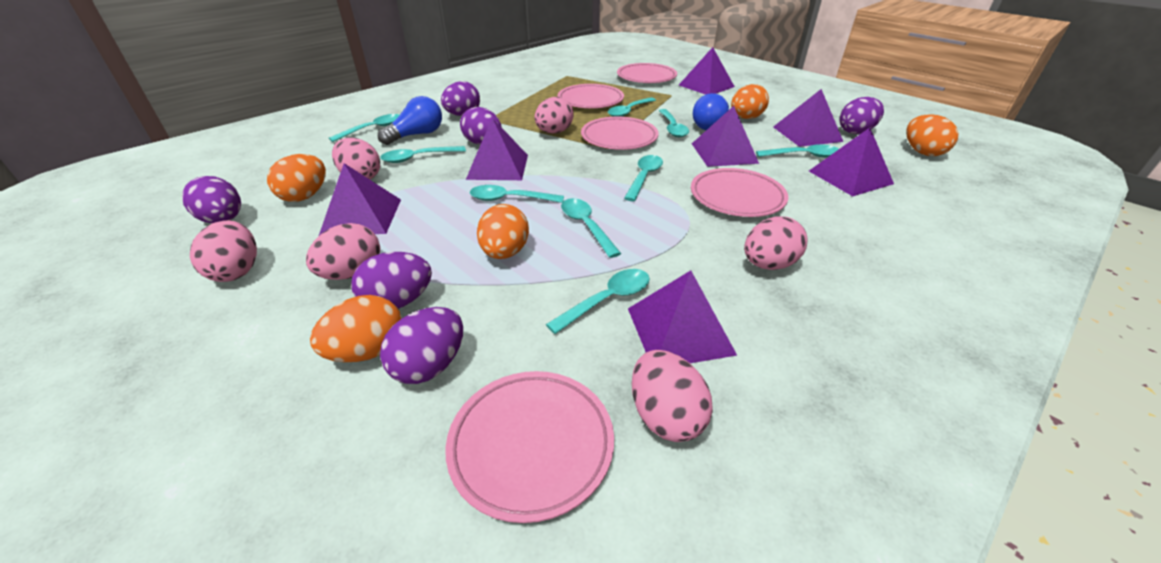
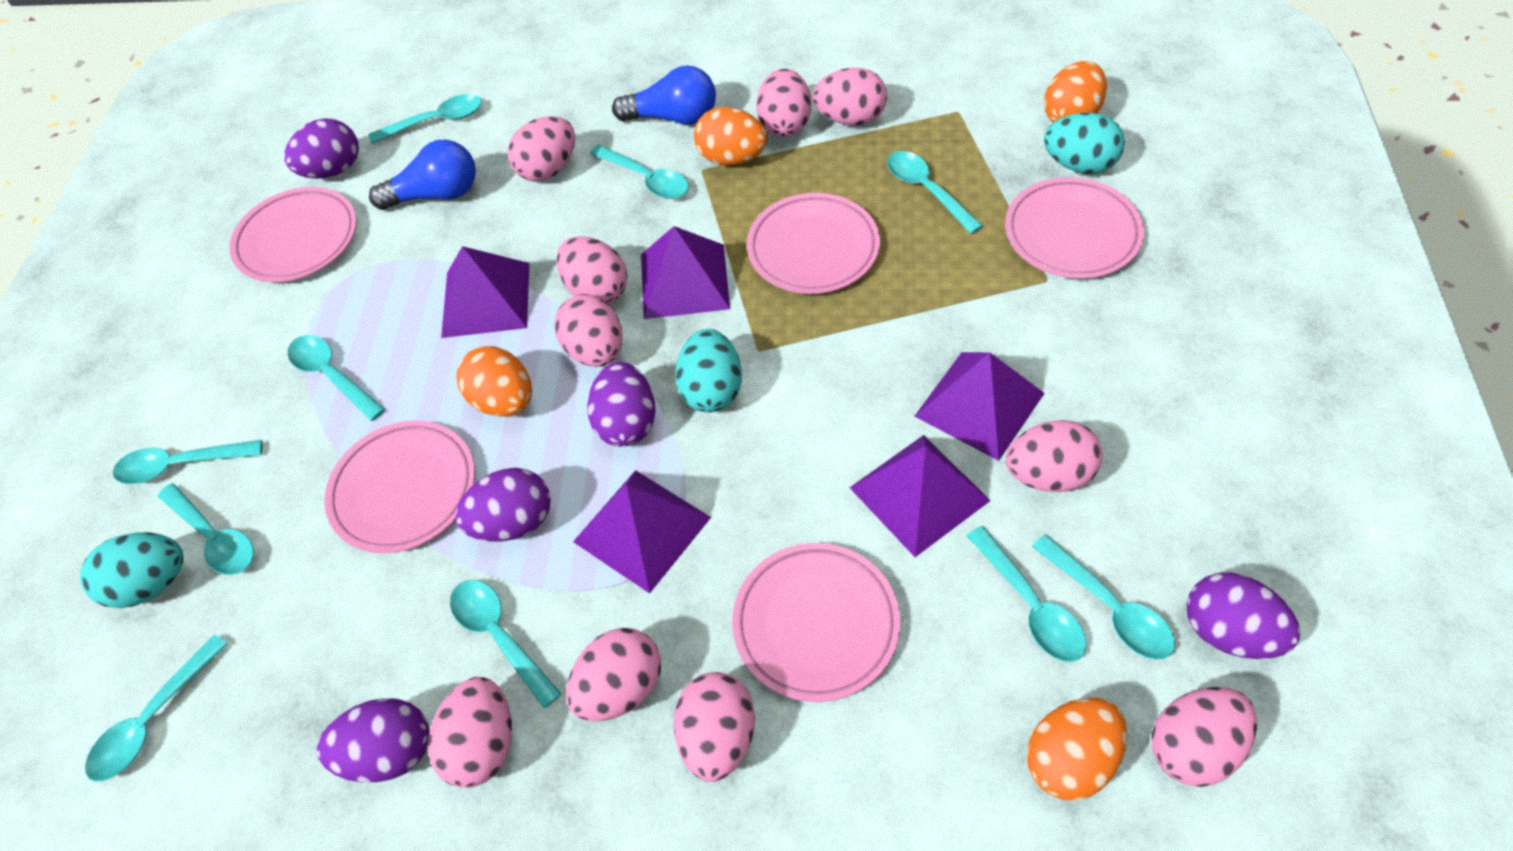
orange egg: [267,154,326,202] [310,295,402,362] [477,204,529,259] [731,84,769,119] [906,114,958,156] = 5 -> [456,346,532,417] [694,107,767,165] [1027,698,1127,801] [1044,61,1107,123] = 4
pink egg: [190,220,257,282] [306,223,380,280] [332,138,380,179] [535,97,574,133] [632,350,713,442] [744,216,808,270] = 6 -> [428,677,512,788] [508,116,575,182] [555,294,623,367] [556,236,627,304] [566,628,661,721] [674,672,755,782] [756,69,812,137] [813,68,887,125] [1006,420,1102,492] [1151,687,1257,787] = 10
purple egg: [182,176,241,224] [351,252,432,309] [380,307,463,384] [441,81,480,116] [460,107,501,145] [839,97,884,134] = 6 -> [284,118,359,179] [317,698,429,782] [455,468,551,541] [587,362,655,447] [1186,573,1301,659] = 5
purple pyramid: [319,163,401,236] [466,118,528,180] [628,271,737,363] [679,47,735,95] [692,106,759,167] [773,89,843,147] [809,128,894,196] = 7 -> [441,246,529,338] [573,470,711,593] [641,226,730,319] [850,435,991,557] [915,352,1045,461] = 5
turquoise egg: none = 0 -> [80,532,183,608] [675,329,742,412] [1044,113,1125,174] = 3
turquoise spoon: [329,114,399,142] [380,146,466,163] [470,185,564,203] [546,269,650,334] [561,198,621,258] [608,97,656,117] [624,155,663,201] [659,109,689,137] [756,144,839,158] = 9 -> [85,634,228,782] [113,440,263,484] [158,483,254,575] [288,335,385,421] [369,94,482,144] [450,580,561,708] [590,145,689,199] [887,151,983,234] [966,526,1086,662] [1032,534,1175,660] = 10

